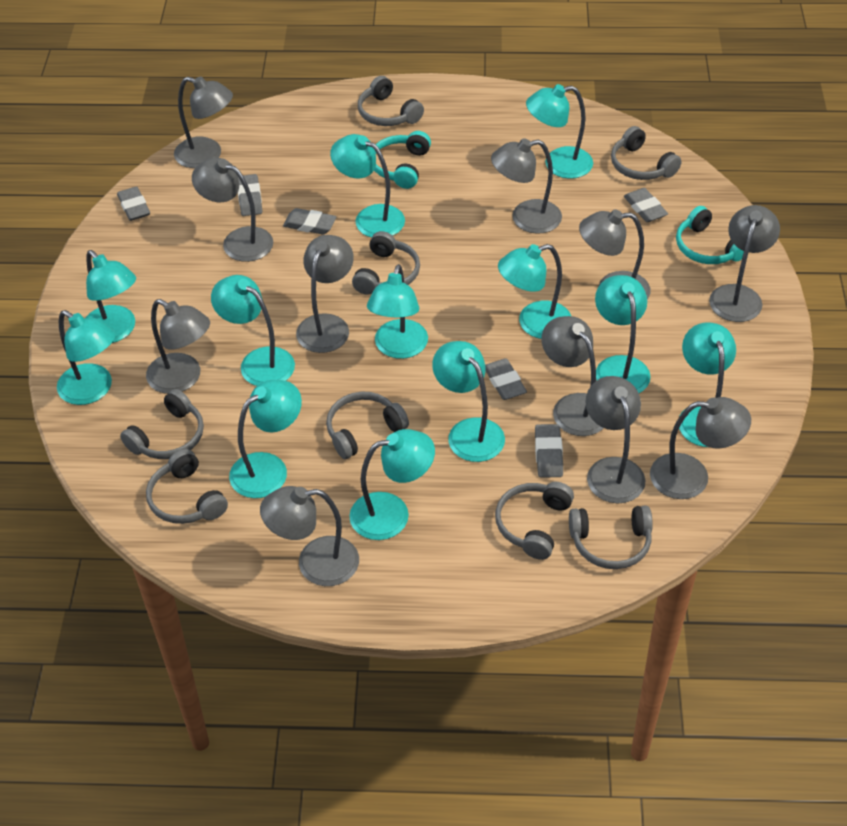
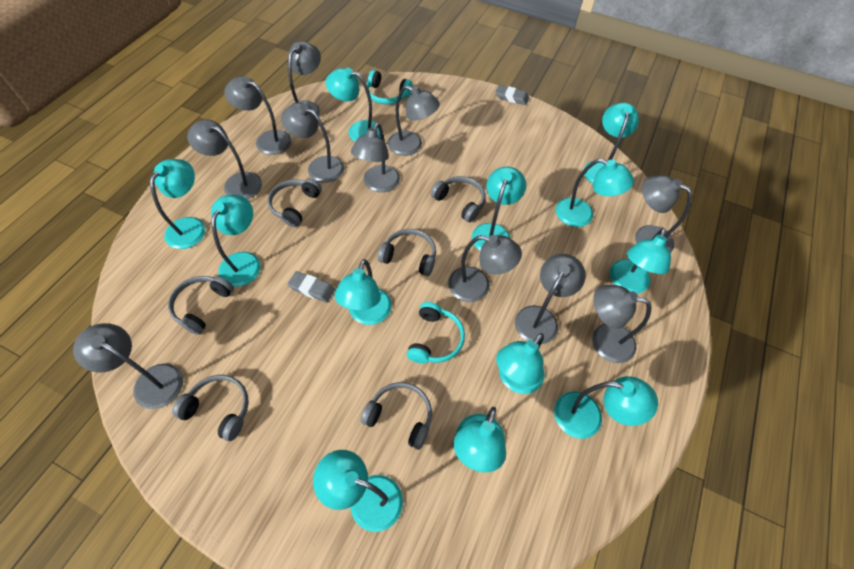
grey eraser: [117,186,150,221] [238,174,262,216] [283,208,337,235] [485,358,527,400] [535,424,563,478] [624,188,668,222] = 6 -> [287,271,335,303] [495,85,529,105] = 2
grey headphones: [120,389,204,459] [146,449,228,524] [326,392,409,459] [352,231,420,295] [358,76,424,126] [495,482,574,560] [569,506,653,569] [611,126,681,180] = 8 -> [168,276,234,335] [172,375,249,441] [268,178,322,227] [360,382,432,450] [378,229,436,276] [431,176,486,222] = 6

